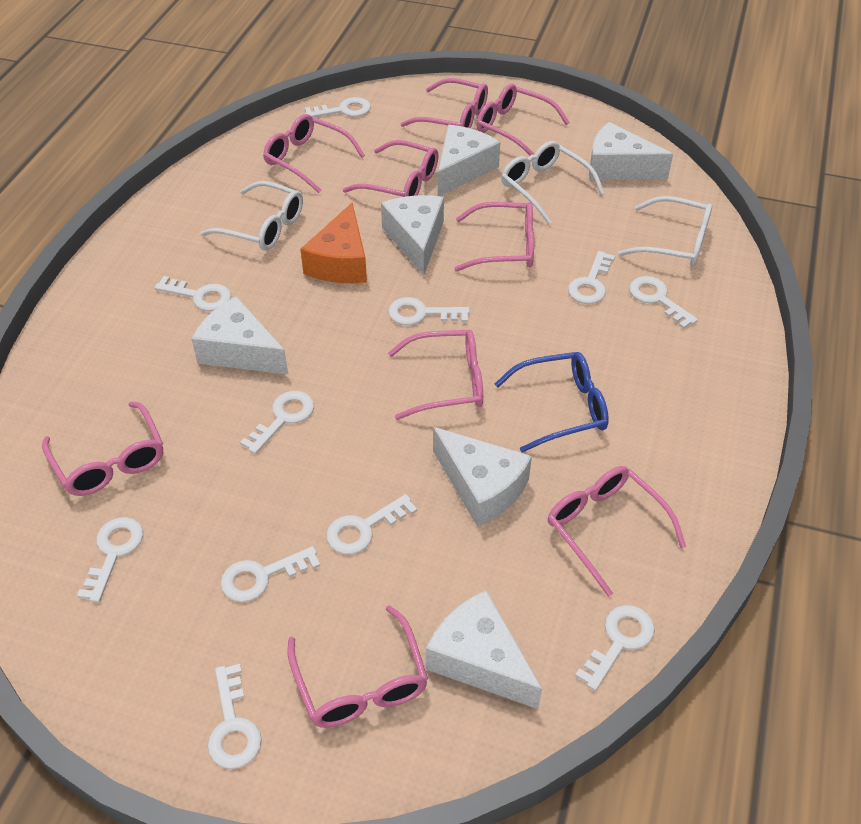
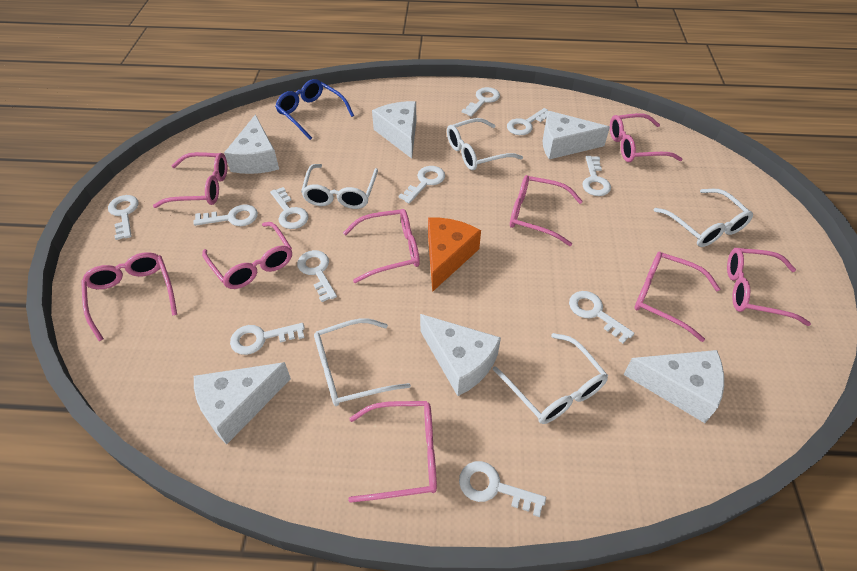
white glasses: [200,181,303,251] [501,141,605,224] [618,196,712,267] = 3 -> [301,164,378,209] [314,318,411,406] [447,118,523,170] [493,333,608,424] [654,189,753,247] = 5

